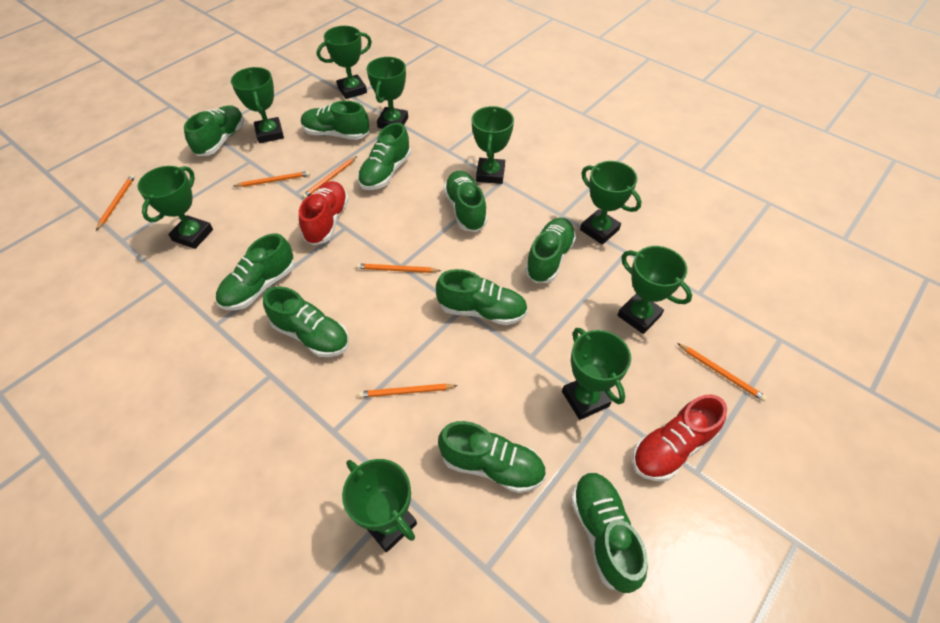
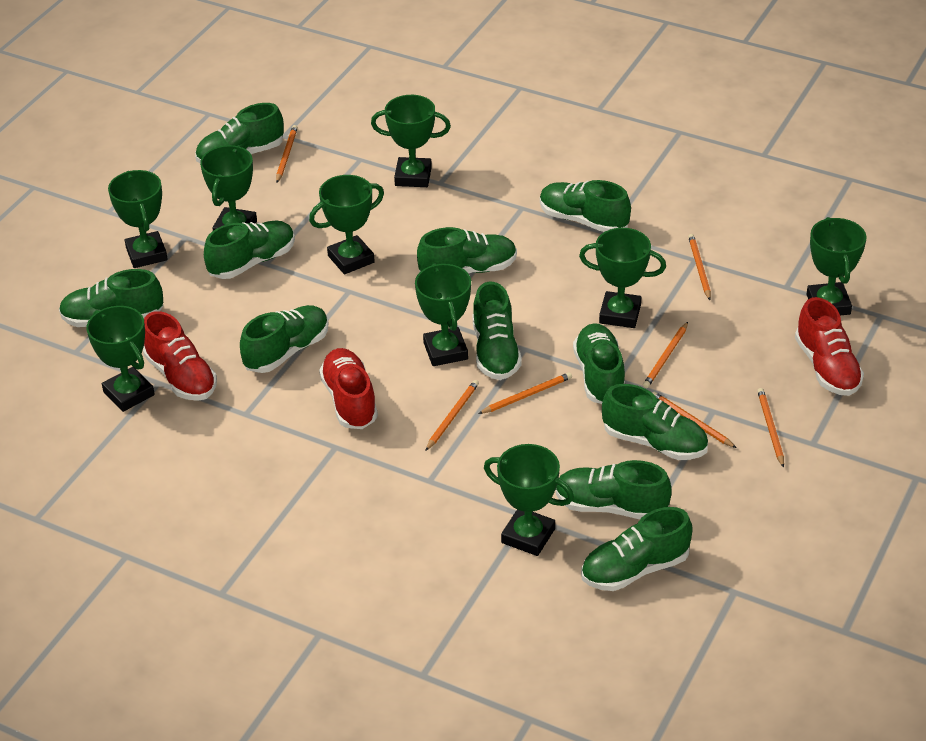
green shoe: [184,105,245,156] [216,233,295,310] [263,286,349,357] [301,101,369,140] [358,123,411,190] [436,269,528,325] [438,421,546,493] [444,171,487,232] [525,217,576,283] [571,472,648,593] = 10 -> [59,269,163,327] [195,103,284,163] [204,221,295,279] [240,305,329,373] [417,227,517,273] [472,282,522,380] [540,180,631,232] [555,460,672,519] [573,323,625,404] [581,507,693,591] [602,384,708,460] = 11
orange pencil: [96,174,135,231] [234,171,310,187] [302,156,357,199] [356,264,441,273] [358,384,458,398] [677,343,767,401] = 6 -> [276,125,298,183] [425,380,479,451] [478,372,572,414] [643,322,688,388] [652,392,736,448] [688,234,711,300] [757,388,784,468] = 7
red shoe: [299,181,349,245] [632,394,727,481] = 2 -> [143,311,217,401] [319,348,378,429] [795,297,864,396] = 3

